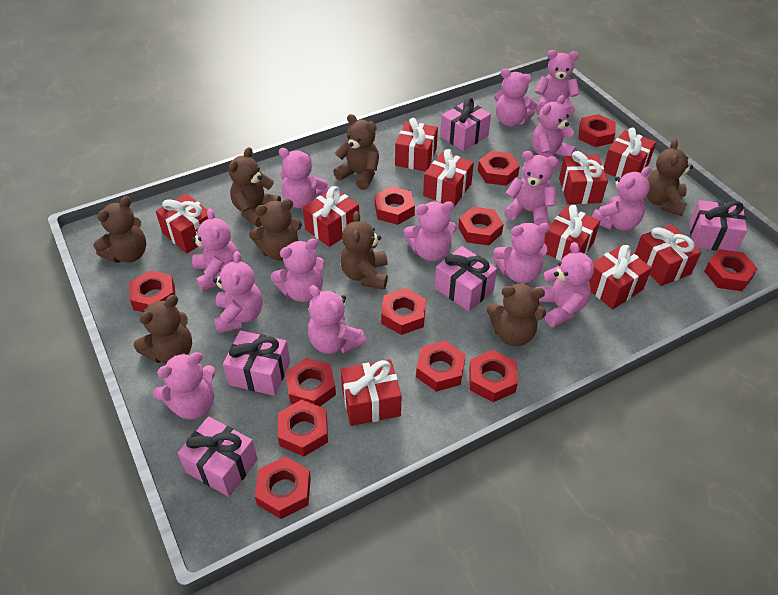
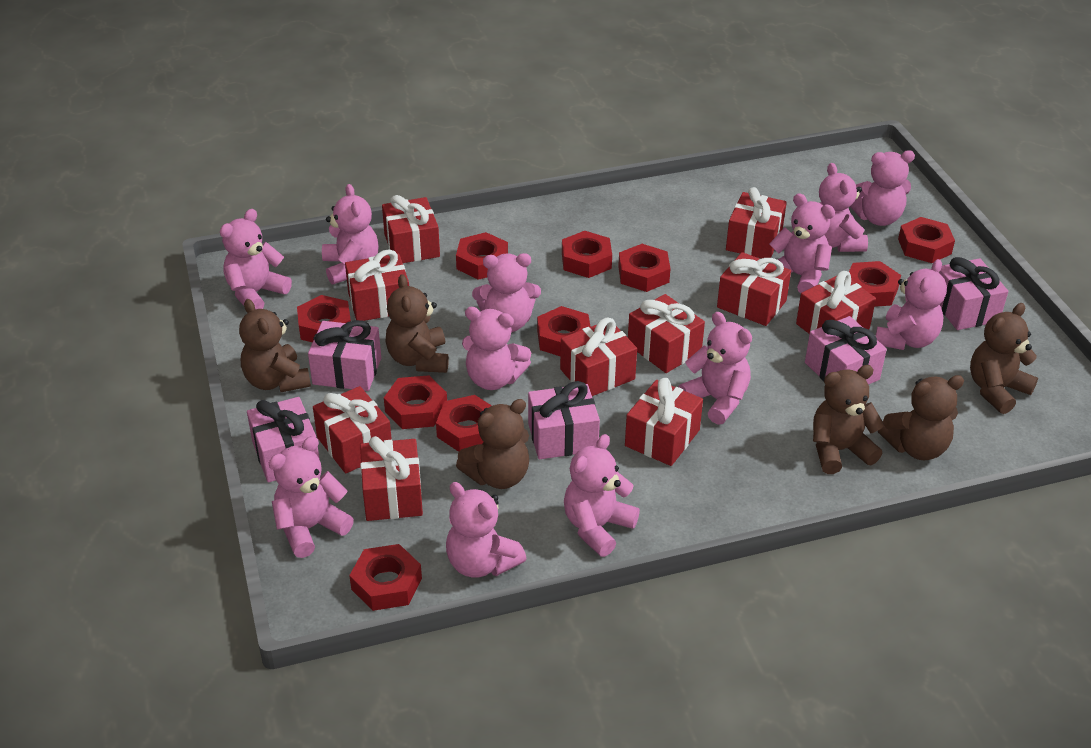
brown teddy bear: [94,196,146,263] [134,295,192,363] [229,147,281,227] [249,199,302,261] [333,114,379,190] [340,211,388,289] [486,283,546,346] [646,139,693,216] = 8 -> [239,299,311,392] [385,274,449,373] [456,399,529,489] [813,365,885,474] [878,375,964,460] [970,303,1038,414] = 6
pink teddy bear: [153,352,216,420] [191,209,238,292] [213,251,263,334] [271,238,324,302] [279,148,329,209] [308,285,366,354] [404,201,457,261] [493,223,550,283] [494,69,537,127] [504,151,558,226] [532,95,576,170] [535,50,580,116] [535,242,594,327] [592,167,650,231] = 14 -> [220,209,292,309] [269,436,354,558] [322,184,379,285] [446,482,527,578] [462,307,531,390] [472,253,541,332] [564,434,640,557] [679,312,752,425] [769,193,835,293] [819,163,868,252] [850,150,915,226] [876,259,947,350] = 12
red nut: [129,270,175,312] [255,456,311,519] [278,400,328,456] [285,358,336,407] [374,186,415,225] [381,288,426,335] [416,341,466,392] [458,207,504,246] [469,350,518,402] [478,151,520,186] [579,114,615,147] [704,249,758,291] = 12 -> [297,295,351,342] [349,544,422,611] [384,375,447,429] [436,395,492,452] [456,232,508,280] [537,306,591,356] [562,231,612,278] [618,244,670,292] [849,261,901,307] [898,217,955,263] = 10

